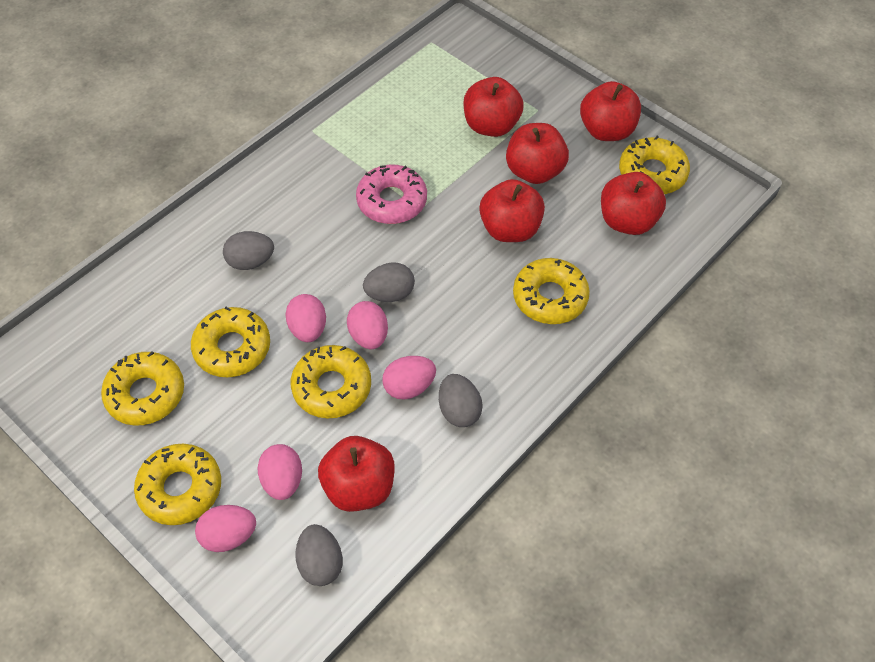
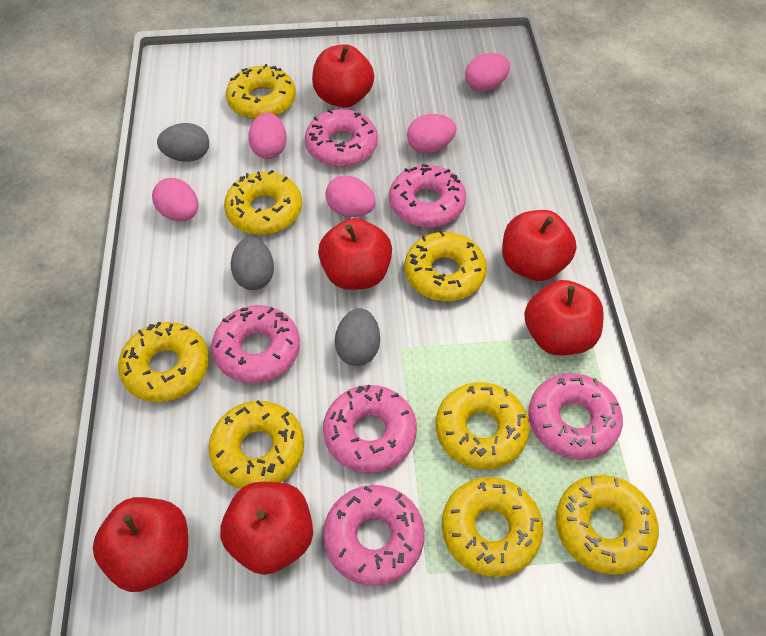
grey egg: [223,231,274,270] [296,524,343,586] [363,262,415,302] [439,374,483,427] = 4 -> [157,123,209,162] [231,237,274,290] [335,308,380,366] = 3
pink donut: [356,165,427,224] = 1 -> [211,305,300,383] [305,109,378,167] [323,385,417,473] [323,485,425,586] [389,164,466,228] [528,373,623,460] = 6
yellow donut: [101,351,184,426] [134,444,221,525] [191,307,270,377] [291,345,371,418] [513,258,590,324] [619,136,690,194] = 6 -> [118,322,209,402] [208,400,304,489] [224,170,302,235] [226,64,296,119] [405,231,487,301] [436,382,530,470] [442,477,543,577] [556,475,659,575] = 8

